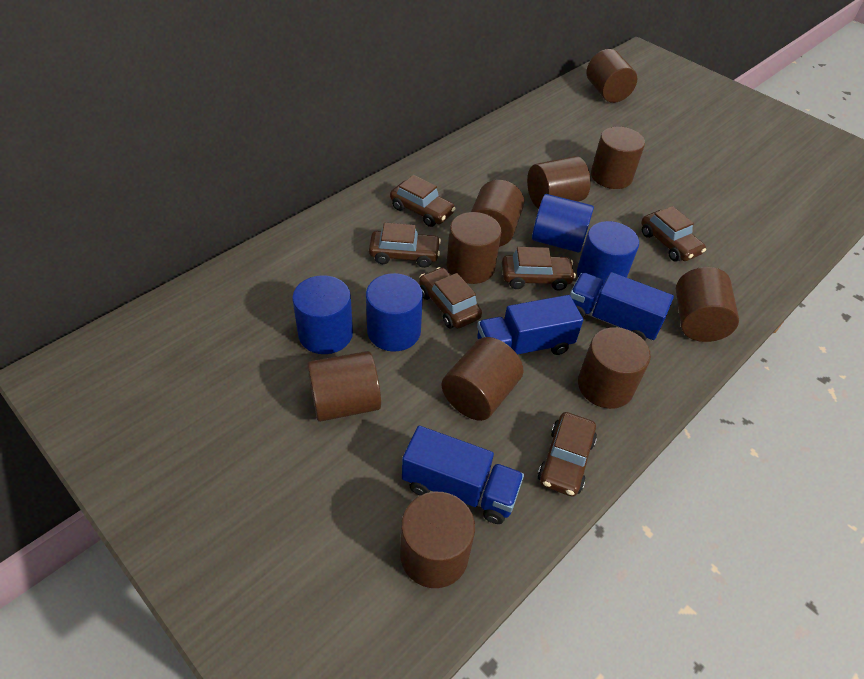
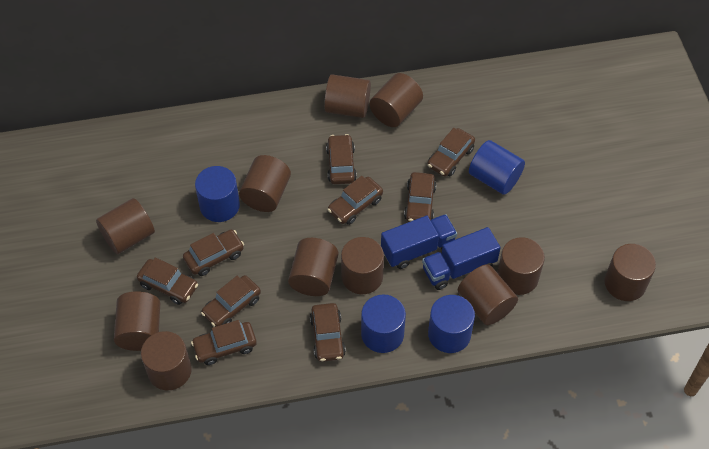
blue truck: [402,426,524,524] [477,295,583,355] [570,272,674,341] = 3 -> [381,214,457,269] [422,227,501,290] = 2
brown car: [369,223,441,268] [390,175,456,227] [419,267,482,328] [502,247,576,291] [538,412,597,497] [641,206,706,262] = 6 -> [137,257,198,305] [183,230,244,276] [191,320,257,365] [201,275,261,327] [310,303,346,362] [326,134,357,184] [327,176,383,225] [404,172,436,222] [427,128,475,177] = 9
brown cylinder: [307,351,381,422] [400,492,475,588] [441,337,524,421] [447,212,501,284] [471,180,524,247] [527,156,591,209] [578,327,651,409] [587,49,637,103] [591,127,645,189] [676,267,739,342] = 10 -> [96,198,155,254] [114,291,160,351] [141,331,192,390] [239,155,291,212] [288,238,338,296] [324,74,371,118] [341,237,384,294] [369,73,423,127] [458,264,518,325] [497,237,545,295] [604,244,656,301] = 11

